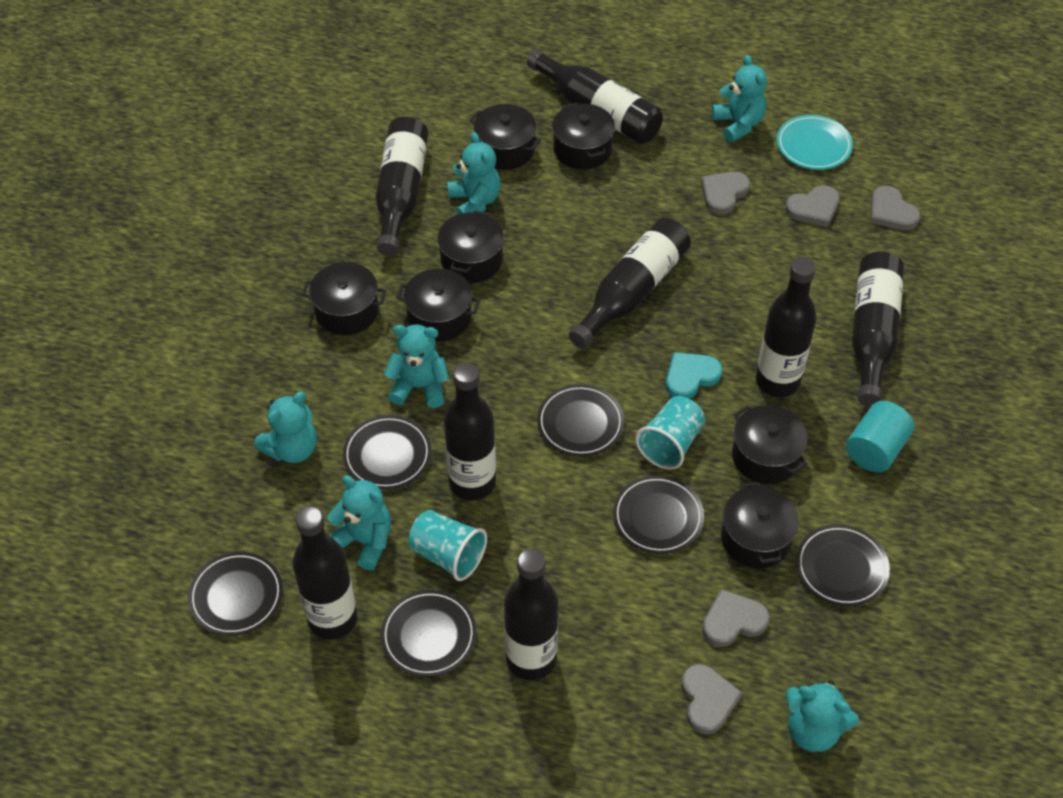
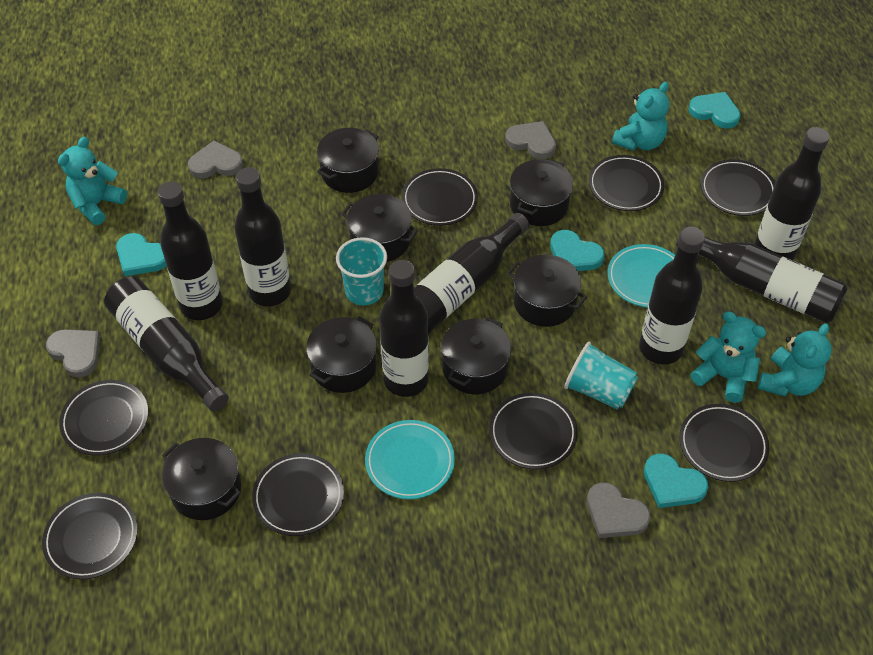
black plate: [188,552,283,636] [343,415,431,490] [381,590,476,677] [537,384,624,457] [613,475,704,554] [796,524,890,607] = 6 -> [42,493,138,580] [59,380,148,456] [252,453,344,536] [402,168,478,226] [489,393,578,470] [589,155,664,211] [679,404,770,482] [701,159,775,216] = 8
grey heart: [681,664,743,734] [701,171,750,215] [702,589,770,647] [785,185,840,227] [870,186,920,230] = 5 -> [46,329,100,378] [188,140,243,178] [505,121,556,159] [587,482,651,538] = 4
turquoise cylinder: [846,401,914,472] = 1 -> none = 0
turquoise heart: [666,352,722,399] = 1 -> [116,233,167,276] [550,230,605,271] [644,454,708,508] [688,92,741,129] = 4
turquoise plate: [777,115,853,170] = 1 -> [365,420,455,499] [608,244,675,308] = 2
turquoise teddy bear: [254,391,317,463] [327,475,391,570] [384,324,449,408] [447,132,501,215] [712,55,767,142] [785,680,859,752] = 6 -> [58,137,127,225] [612,82,669,151] [690,311,766,403] [758,323,832,396] = 4

